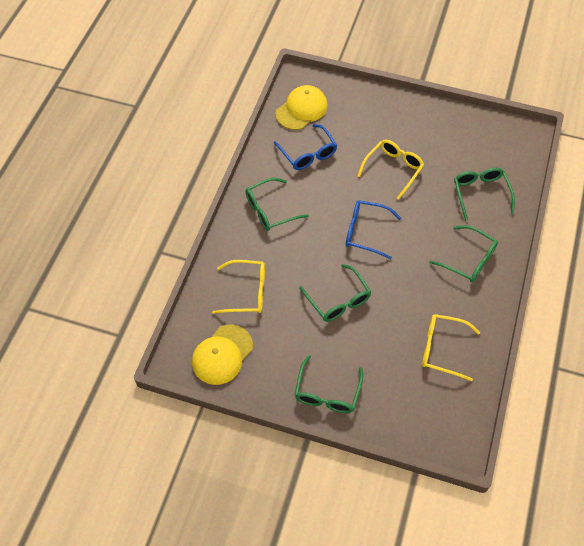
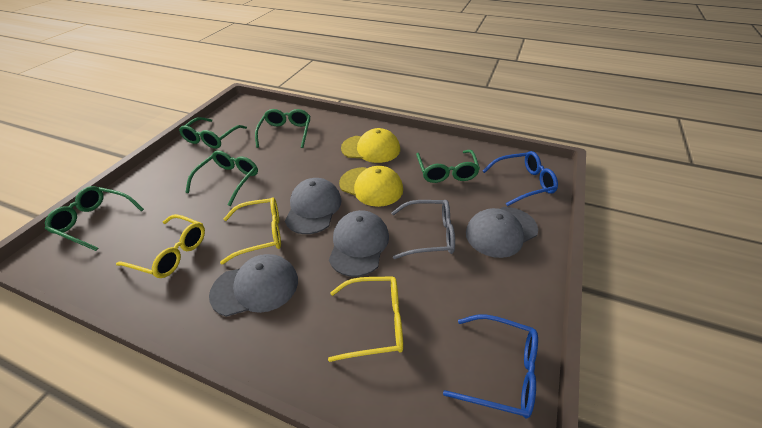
grey cap: none = 0 -> [209,254,298,317] [285,178,342,234] [329,210,389,277] [466,207,538,258] = 4
grey glasses: none = 0 -> [391,200,455,259] = 1

